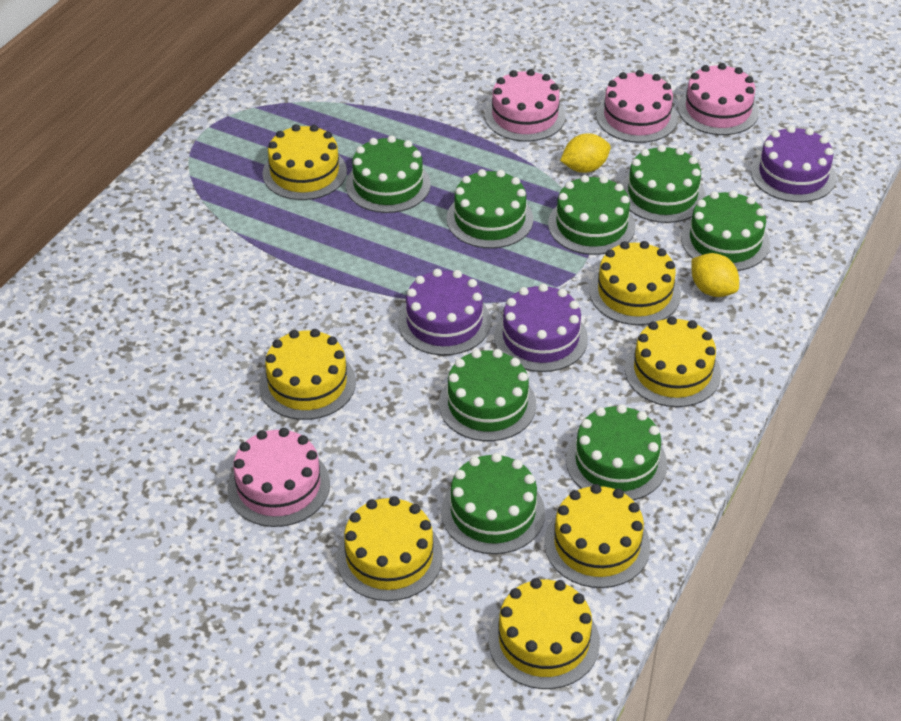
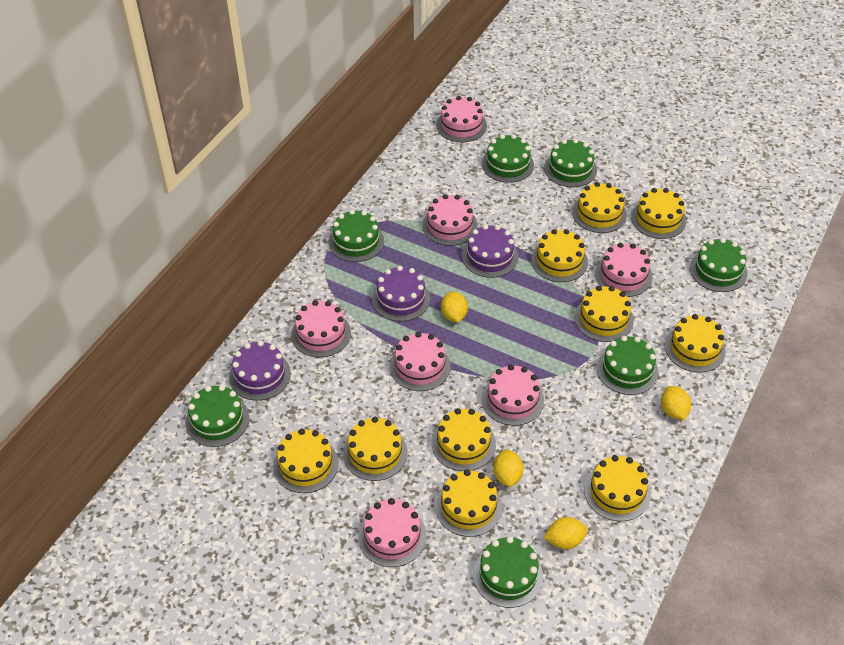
green cake: [346,135,431,213] [439,349,536,441] [441,453,545,554] [446,169,533,249] [548,175,636,255] [566,404,667,500] [622,145,706,223] [681,190,770,271] = 8 -> [186,385,249,447] [329,210,384,262] [473,536,543,608] [482,134,534,183] [544,139,597,187] [597,336,658,395] [690,238,748,292] = 7
pink cake: [227,428,330,527] [485,69,566,142] [596,70,678,143] [678,63,759,135] = 4 -> [291,300,351,357] [358,498,427,567] [390,332,451,391] [423,194,477,246] [436,96,487,142] [482,364,544,426] [595,243,653,297] = 7
yellow cake: [259,329,356,420] [262,124,347,200] [336,496,443,601] [488,578,600,689] [544,484,650,588] [589,241,681,325] [625,316,721,407] = 7 -> [273,428,338,493] [343,417,408,481] [432,408,496,471] [435,469,502,537] [531,229,588,282] [572,182,627,233] [575,286,634,342] [584,455,651,521] [631,188,686,239] [665,314,726,373] = 10
yellow lemon: [560,133,611,173] [692,253,739,297] = 2 -> [441,291,468,322] [493,449,524,487] [544,517,588,549] [661,386,691,420] = 4

